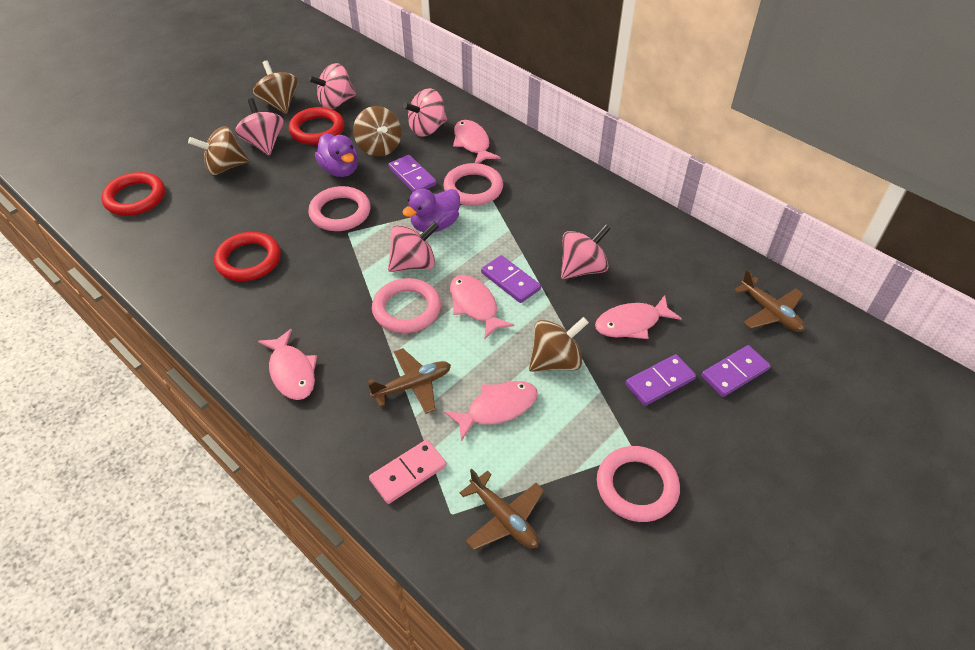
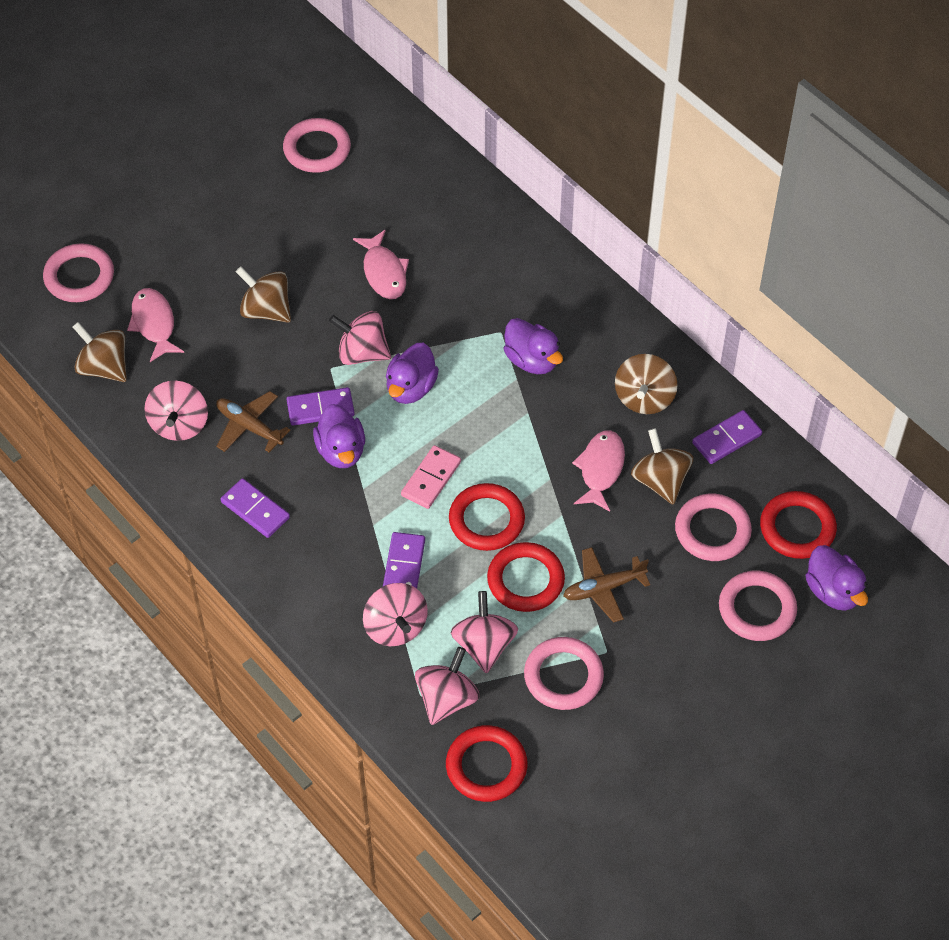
brown plane: [368,348,451,414] [460,469,544,550] [734,270,805,332] = 3 -> [216,391,290,452] [563,547,650,623] = 2
pink fish: [258,329,317,400] [444,381,538,442] [450,275,514,339] [453,120,501,163] [595,295,682,339] = 5 -> [127,288,184,362] [353,230,409,299] [572,430,625,512] = 3
pink ring: [308,186,370,231] [372,278,441,333] [443,163,503,206] [597,446,680,522] = 4 -> [43,243,114,302] [283,118,351,173] [524,637,604,710] [675,494,752,561] [719,571,797,641] = 5
purple duck: [315,134,358,177] [402,189,460,233] = 2 -> [313,404,365,468] [386,343,439,404] [504,318,563,374] [805,545,868,611] = 4
red ring: [101,172,165,216] [214,232,281,281] [289,107,344,145] = 3 -> [446,725,528,802] [449,483,525,551] [487,542,565,612] [760,491,837,559] = 4

